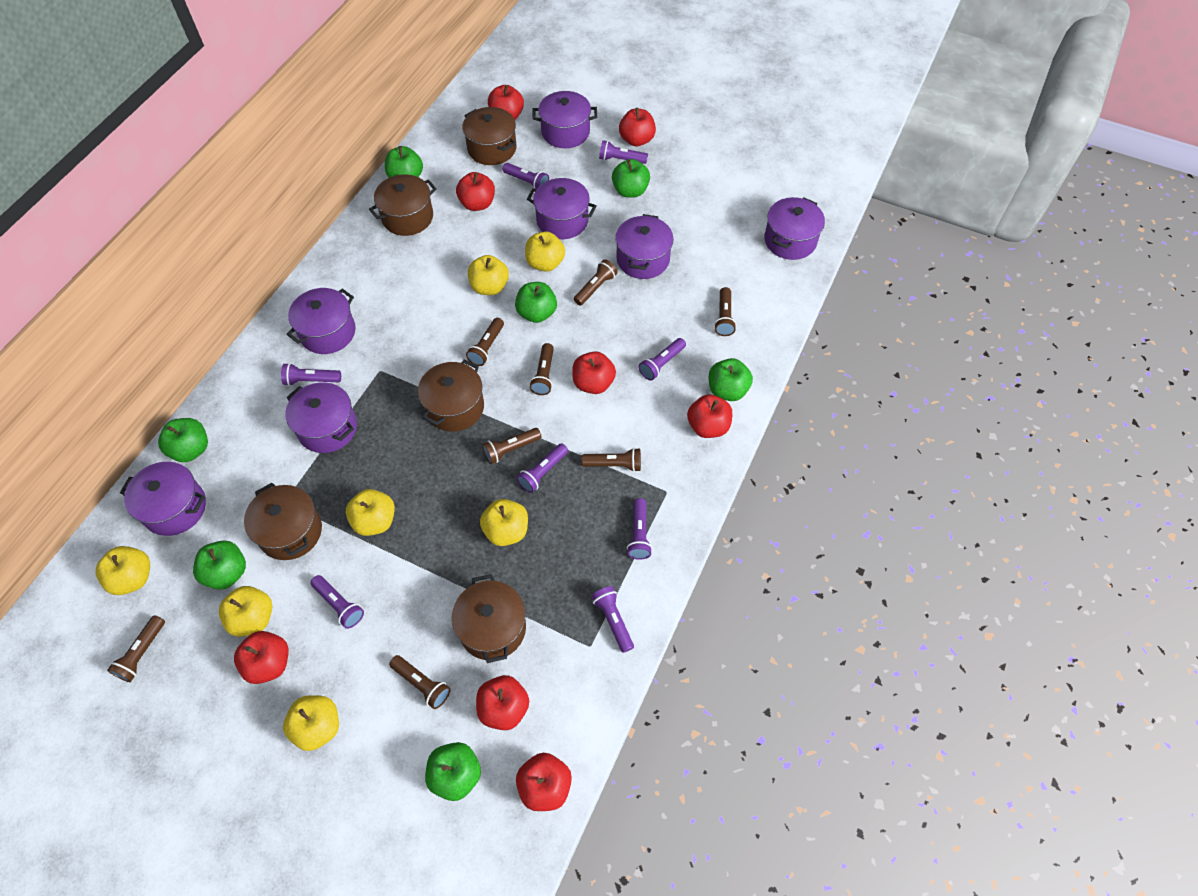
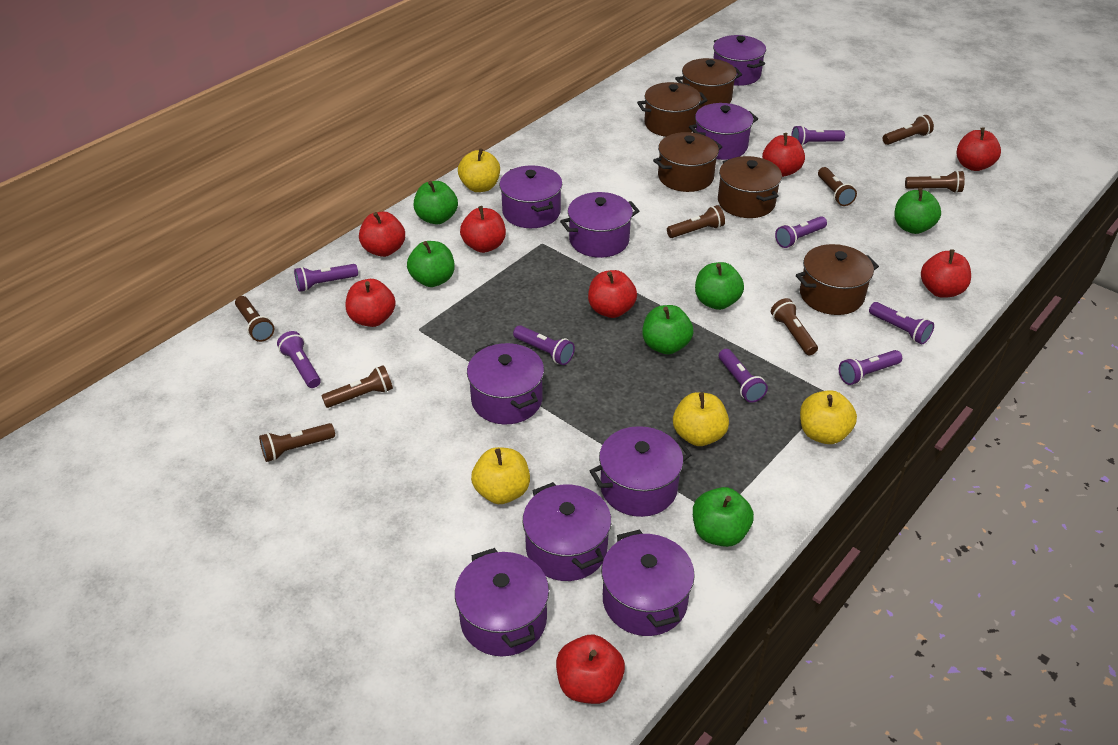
green apple: [158,418,208,462] [193,541,246,590] [385,146,423,178] [425,742,481,801] [515,282,557,323] [612,159,650,198] [709,358,753,401] = 7 -> [407,241,455,287] [414,181,458,224] [642,305,694,354] [693,487,754,547] [695,262,744,310] [894,188,941,234] = 6
purple pot: [120,462,206,536] [285,382,357,453] [286,288,356,354] [527,178,597,239] [533,91,597,148] [615,214,674,279] [764,197,825,260] = 7 -> [455,548,549,656] [467,343,544,424] [499,165,562,228] [523,482,611,581] [560,192,639,258] [590,426,691,517] [601,530,695,636] [689,103,758,160] [713,35,766,86] = 9
yellow apple: [96,546,150,595] [219,586,272,637] [283,695,339,751] [346,489,395,536] [468,255,509,295] [480,499,528,546] [525,231,565,272] = 7 -> [458,148,500,192] [471,447,530,504] [673,392,729,446] [800,390,857,444] = 4

